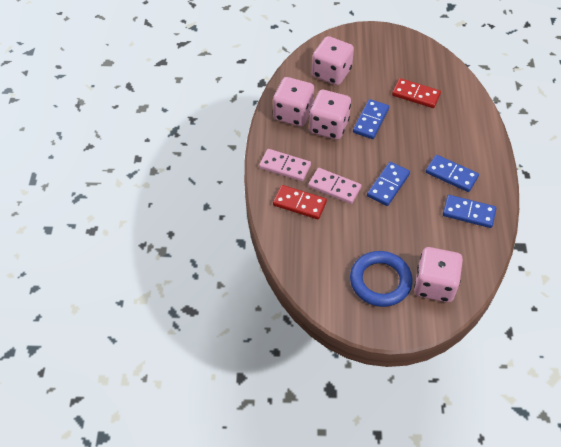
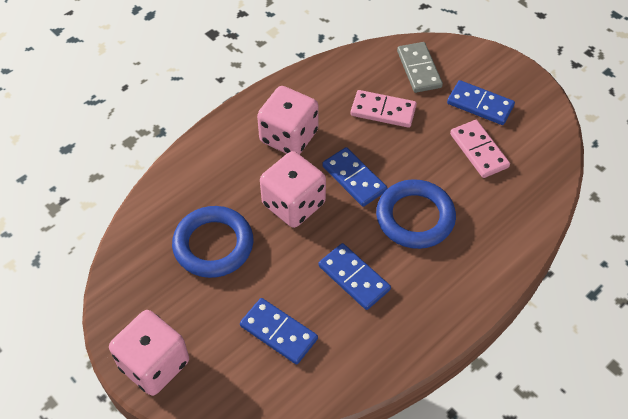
blue ring: [350,251,413,307] = 1 -> [172,206,253,278] [376,179,456,249] = 2
grey domino: none = 0 -> [397,42,443,93] = 1
pink dice: [273,77,314,127] [309,90,351,140] [312,36,354,85] [414,247,463,302] = 4 -> [109,310,189,396] [257,86,319,155] [260,151,326,228] = 3
red domino: [273,185,327,219] [392,78,441,108] = 2 -> none = 0

